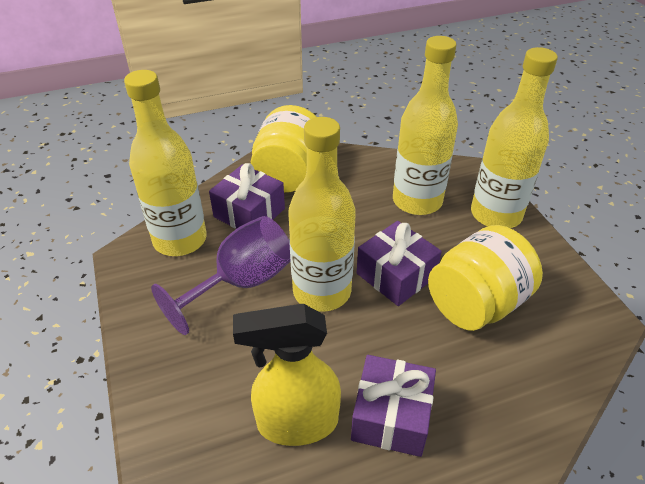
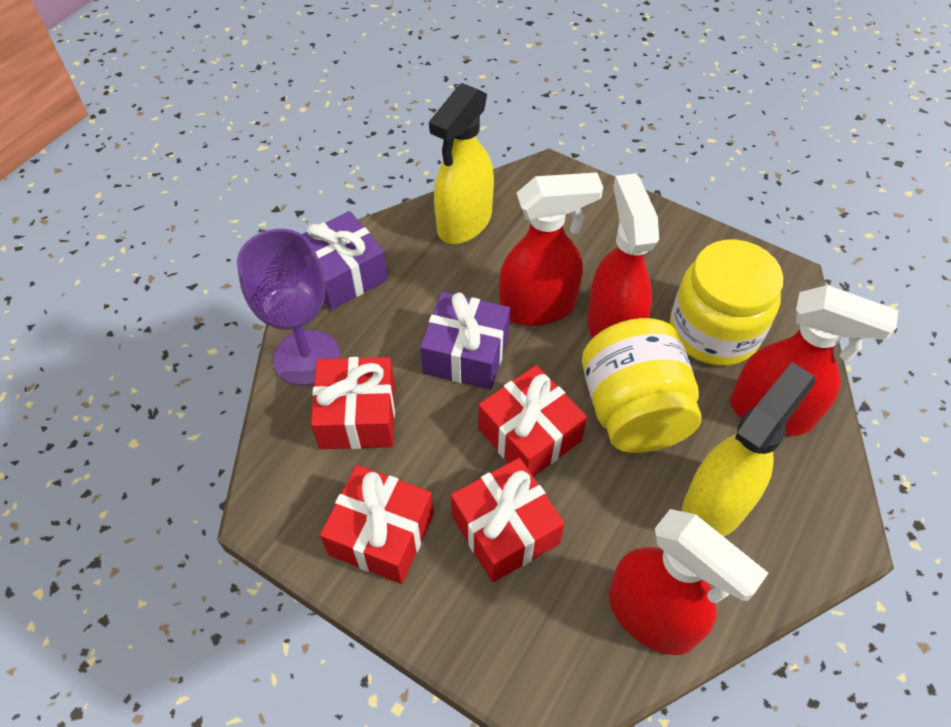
purple gift: [209,163,285,229] [351,355,436,457] [357,221,442,306] = 3 -> [302,211,388,310] [420,292,510,390] = 2
red gift: none = 0 -> [311,357,395,449] [320,465,434,584] [451,458,565,582] [478,365,587,477] = 4
red spray bottle: none = 0 -> [499,172,603,326] [587,173,659,338] [609,509,768,655] [730,285,898,436] = 4
yellow bottle: [124,70,207,256] [288,117,356,312] [393,36,458,215] [471,47,558,228] = 4 -> none = 0
yellow spray bottle: [233,304,341,446] = 1 -> [429,83,494,244] [682,362,815,537] = 2

